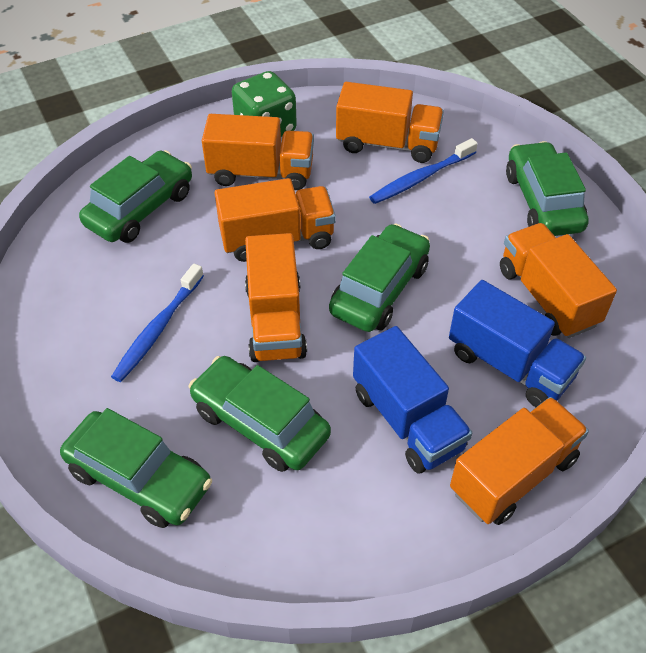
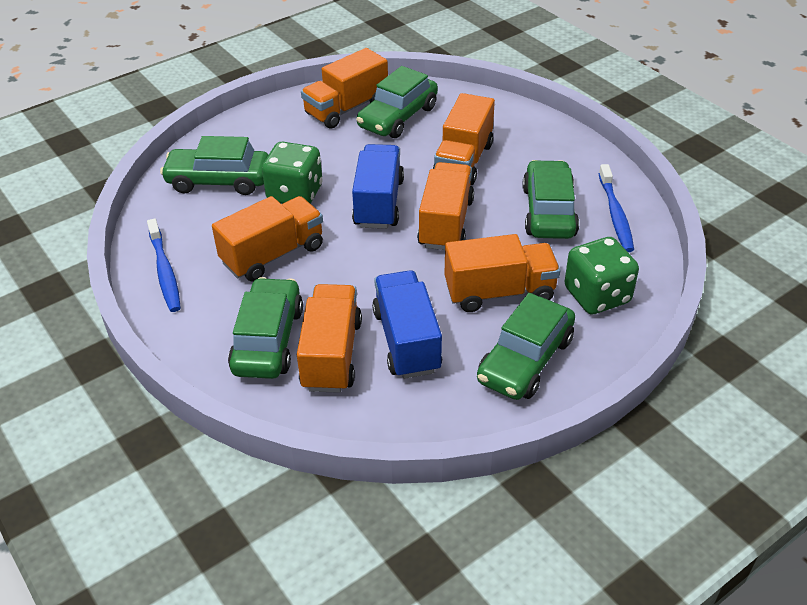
green dice: [232,71,297,137] = 1 -> [262,142,323,204] [564,237,639,315] = 2

